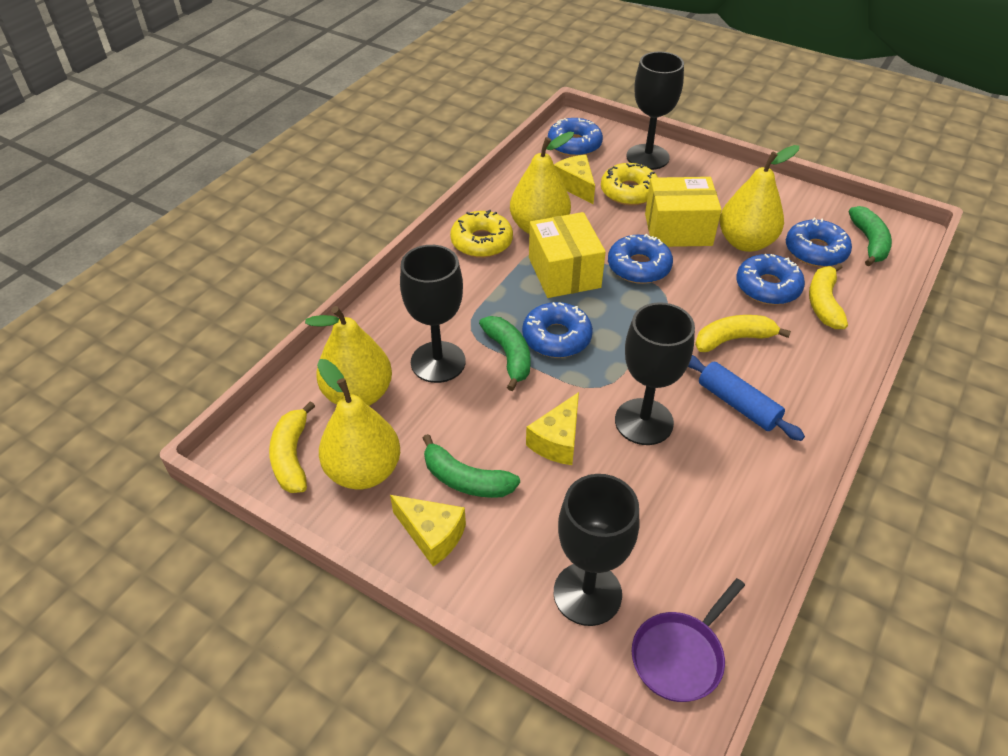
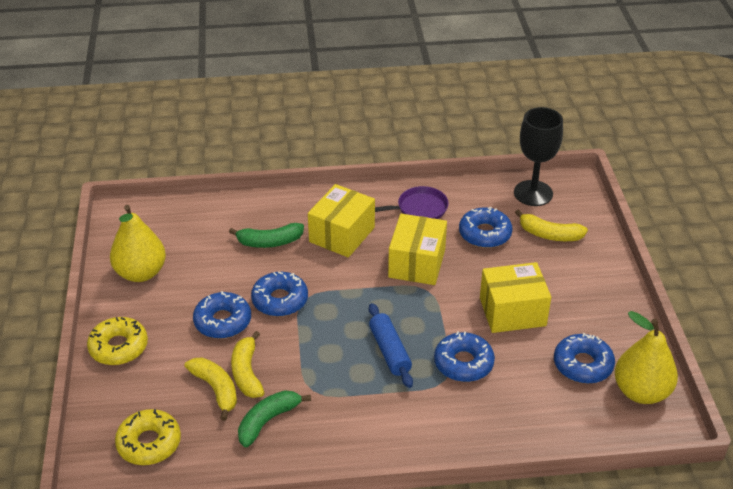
black goblet: [400,245,465,383] [554,474,639,626] [615,302,695,445] [627,52,684,170] = 4 -> [514,107,563,206] = 1
green banana: [423,434,520,498] [479,316,531,391] [849,206,892,266] = 3 -> [229,223,304,248] [238,390,311,447] = 2
yellow box: [529,212,606,298] [645,177,722,247] = 2 -> [308,184,375,258] [388,214,447,285] [480,262,551,333] = 3
yellow cheese: [390,495,466,567] [526,392,579,465] [554,155,595,204] = 3 -> none = 0
yellow pear: [305,306,392,406] [317,359,400,489] [510,132,574,234] [720,145,799,252] = 4 -> [110,205,166,282] [615,311,678,404] = 2

